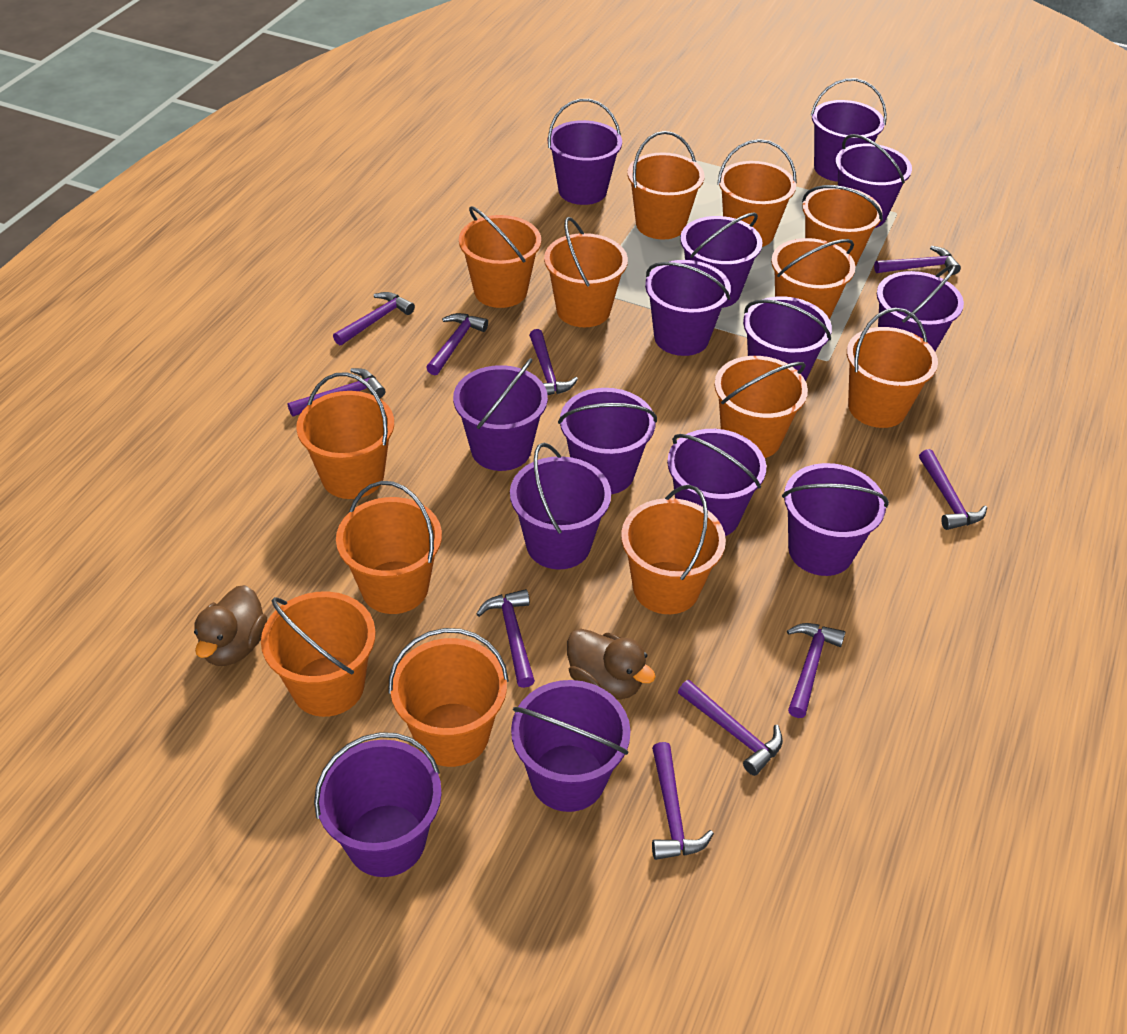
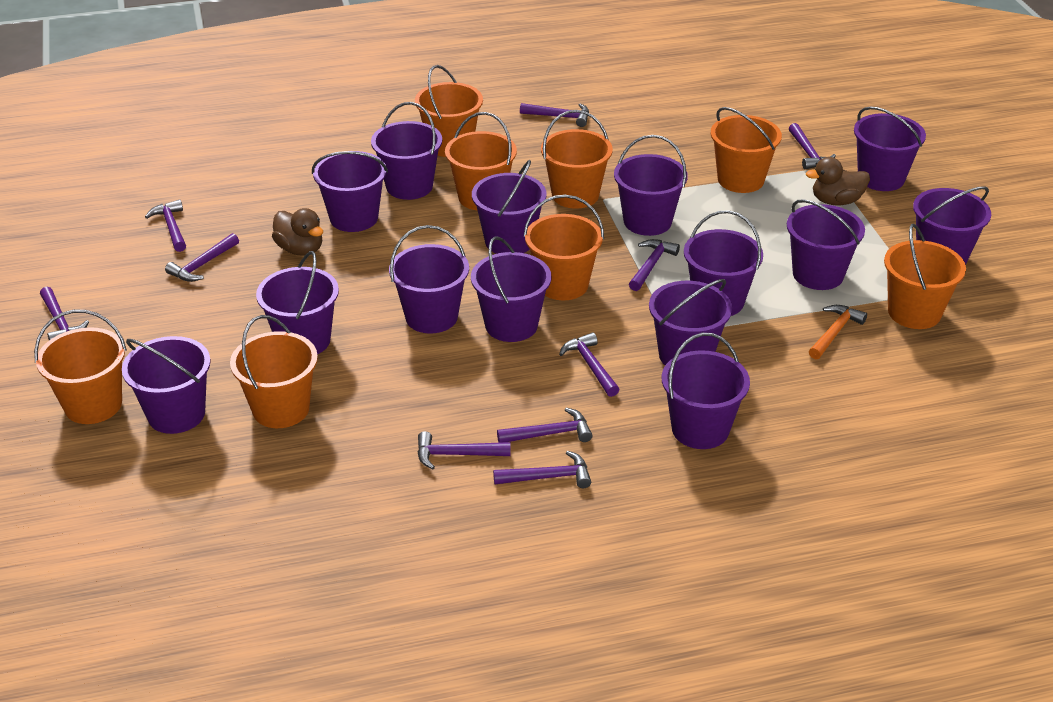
orange bucket: [261,591,376,717] [296,372,394,499] [336,481,442,614] [388,628,509,767] [459,206,541,308] [544,217,628,327] [621,485,726,614] [627,131,705,240] [714,356,808,458] [717,139,797,247] [771,238,855,319] [802,185,883,267] [847,308,938,428] = 13 -> [34,310,127,424] [230,315,318,428] [415,65,483,157] [445,112,517,210] [524,195,604,300] [541,110,613,209] [711,107,782,193] [884,224,966,329] = 8
orange hammer: none = 0 -> [809,305,867,359] = 1

